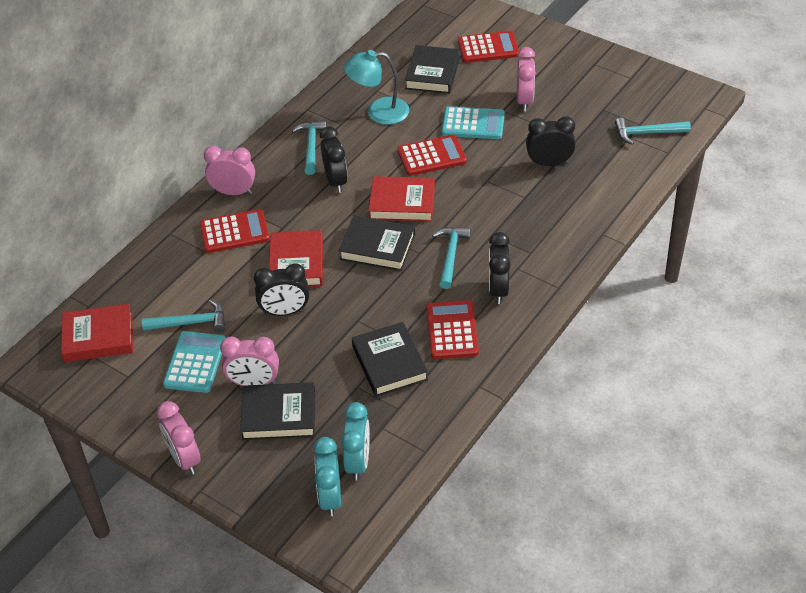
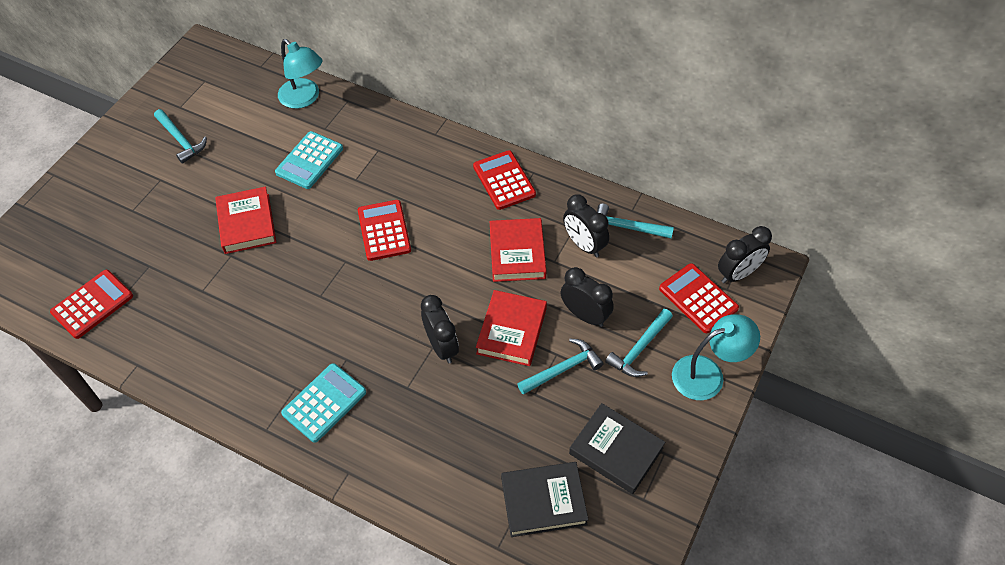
black book: [240,382,315,440] [339,215,415,271] [352,322,428,397] [405,45,460,94] = 4 -> [501,462,589,537] [569,403,665,494] = 2
pink clock: [157,401,201,474] [204,146,255,195] [220,337,279,386] [517,47,536,111] = 4 -> none = 0
turquoise clock: [313,437,341,516] [341,402,370,481] = 2 -> none = 0
turquoise lamp: [344,50,409,125] = 1 -> [278,39,323,109] [672,314,760,400] = 2

